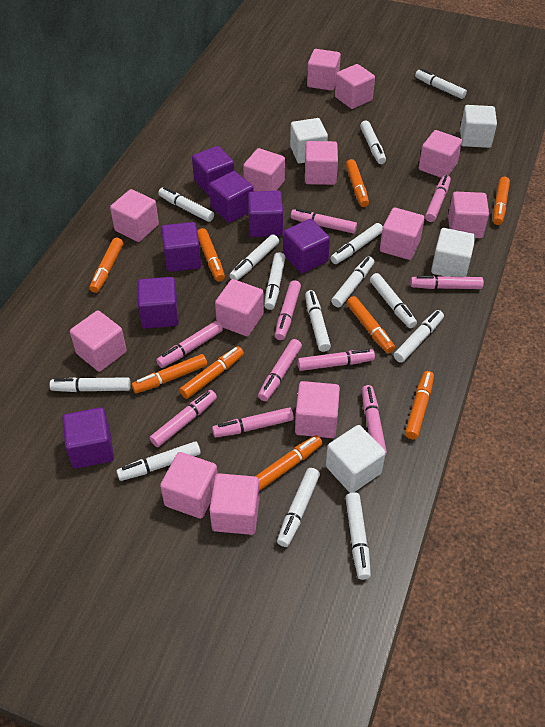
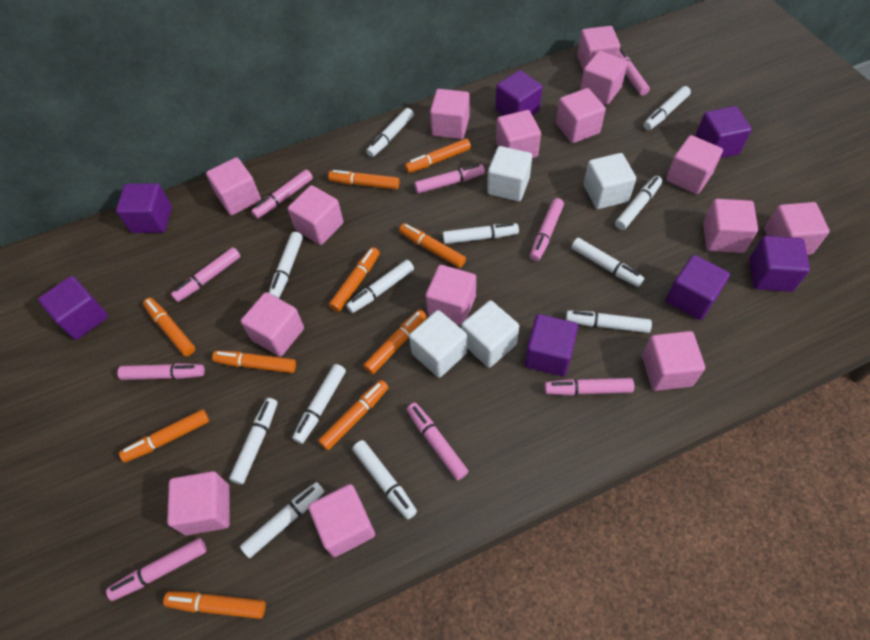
orange marker: [89,238,123,293] [132,354,207,393] [179,346,244,399] [197,228,225,281] [255,435,322,491] [346,159,369,207] [347,296,395,353] [405,371,434,439] [493,177,510,225] = 9 -> [119,409,209,463] [143,298,195,356] [163,591,266,619] [212,351,296,373] [318,380,389,451] [328,170,400,190] [329,247,380,312] [363,309,427,374] [399,223,466,268] [405,138,471,173] = 10
pink cube: [70,310,127,372] [110,189,159,242] [160,452,218,519] [209,473,260,535] [215,279,264,336] [243,148,285,191] [295,381,340,438] [305,141,338,185] [307,49,341,91] [335,64,375,109] [380,207,425,260] [419,130,462,178] [448,192,489,238] = 13 -> [167,471,230,535] [206,157,261,215] [241,292,304,357] [288,185,343,245] [308,484,375,557] [425,265,476,325] [430,89,469,139] [496,110,541,158] [556,88,606,143] [577,26,620,71] [580,51,628,105] [642,331,705,391] [666,135,723,194] [703,199,758,253] [764,202,829,255] = 15
pink marker: [150,390,217,447] [156,321,223,368] [212,407,294,437] [258,339,302,401] [275,280,301,340] [291,209,357,233] [298,349,375,371] [362,385,387,456] [410,276,484,289] [425,175,451,222] = 10 -> [106,538,207,601] [117,363,205,380] [171,247,241,302] [251,169,313,219] [406,403,469,480] [414,164,485,194] [530,198,564,261] [544,378,634,395] [618,47,650,96] = 9
white marker: [50,377,131,392] [116,441,201,481] [158,187,214,222] [229,234,279,280] [264,252,285,310] [277,468,320,547] [305,290,331,352] [330,223,383,264] [331,256,374,307] [345,492,371,580] [360,121,386,164] [370,273,417,328] [394,310,444,363] [415,69,467,99] = 14 -> [229,398,277,485] [240,482,324,558] [269,232,303,298] [292,364,346,444] [346,260,414,313] [352,440,417,520] [366,108,414,157] [443,223,519,244] [566,310,652,333] [571,238,644,287] [615,176,662,230] [643,86,691,130] = 12

